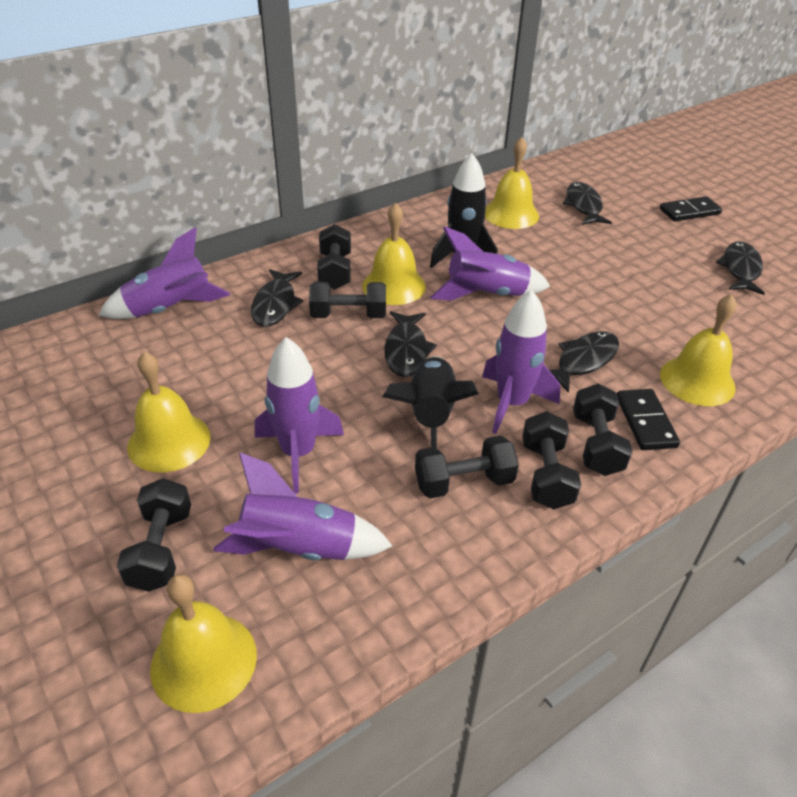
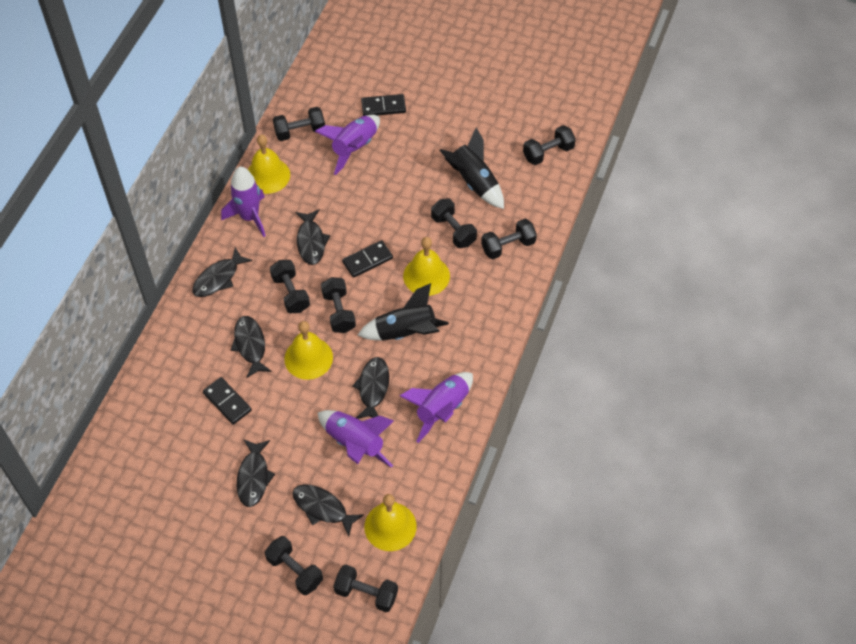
black domino: [617,389,680,450] [660,196,722,221] = 2 -> [203,377,252,425] [342,240,393,278] [361,94,406,116] = 3
black dumbbell: [117,478,191,592] [309,282,386,318] [317,224,351,290] [415,436,519,498] [522,411,581,509] [573,384,633,476] = 6 -> [265,536,323,595] [270,260,310,313] [273,107,325,141] [321,277,356,333] [334,565,398,612] [431,198,477,248] [481,219,537,259] [523,125,576,165] = 8
black fish: [251,269,303,327] [384,311,437,377] [549,331,619,393] [563,182,612,225] [716,242,765,295] = 5 -> [192,247,252,297] [231,316,272,378] [237,439,275,507] [292,484,364,536] [295,210,330,265] [352,357,389,419] = 6
purple rocket: [98,227,230,319] [213,453,392,560] [255,337,344,493] [430,226,550,301] [482,290,560,434] = 5 -> [221,167,266,237] [315,115,380,175] [318,410,394,468] [400,372,473,443] = 4
yellow bell: [127,351,211,472] [150,574,257,713] [362,203,426,305] [485,137,539,229] [660,294,737,406] = 5 -> [248,135,290,194] [284,321,333,380] [364,494,417,551] [403,237,450,296] = 4

